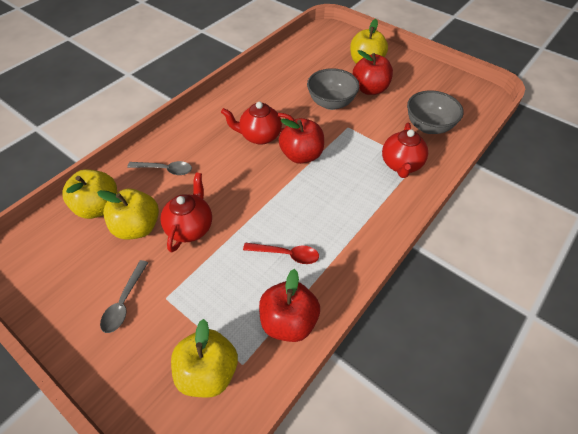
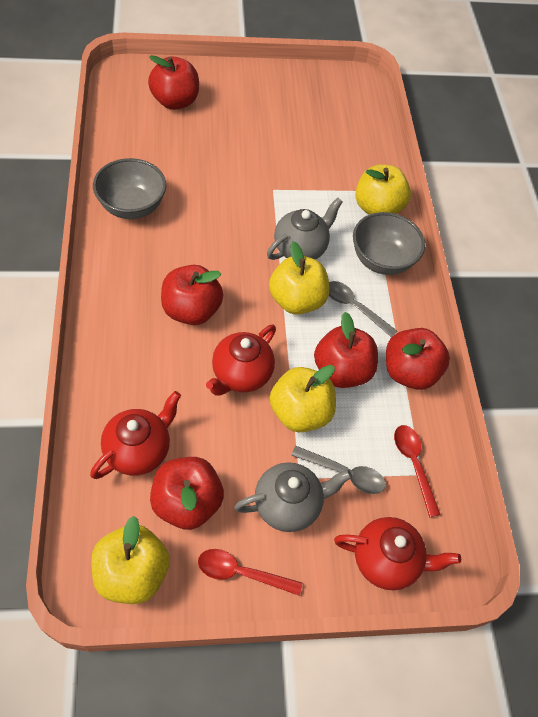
grey teapot: none = 0 -> [234,462,352,532] [267,198,343,260] = 2
red apple: [259,269,320,342] [279,118,324,164] [353,50,393,95] = 3 -> [148,55,199,110] [150,457,224,530] [161,265,223,325] [314,312,378,388] [386,328,450,390] = 5
red spoon: [243,242,319,264] = 1 -> [198,549,302,595] [394,425,441,517] = 2

